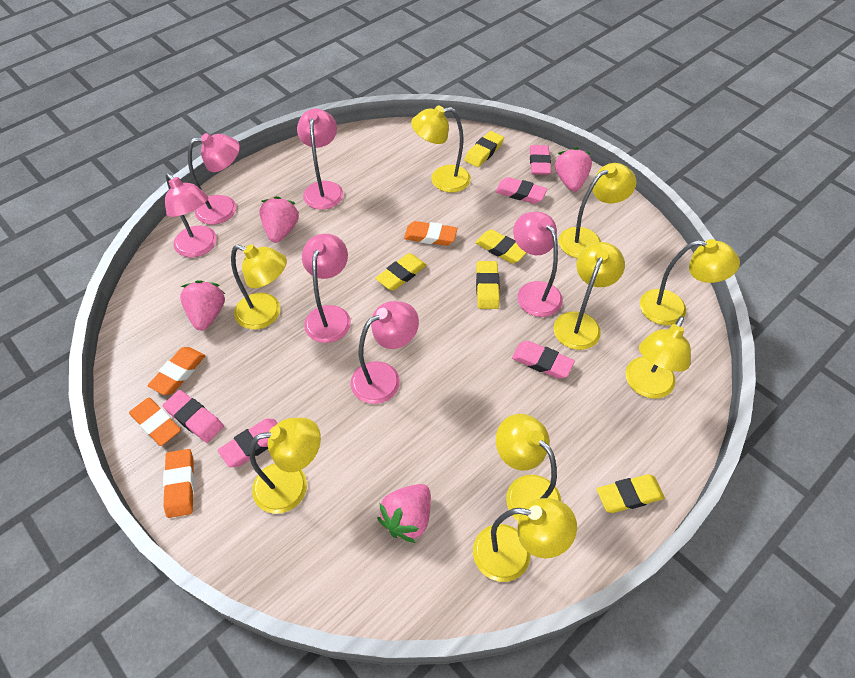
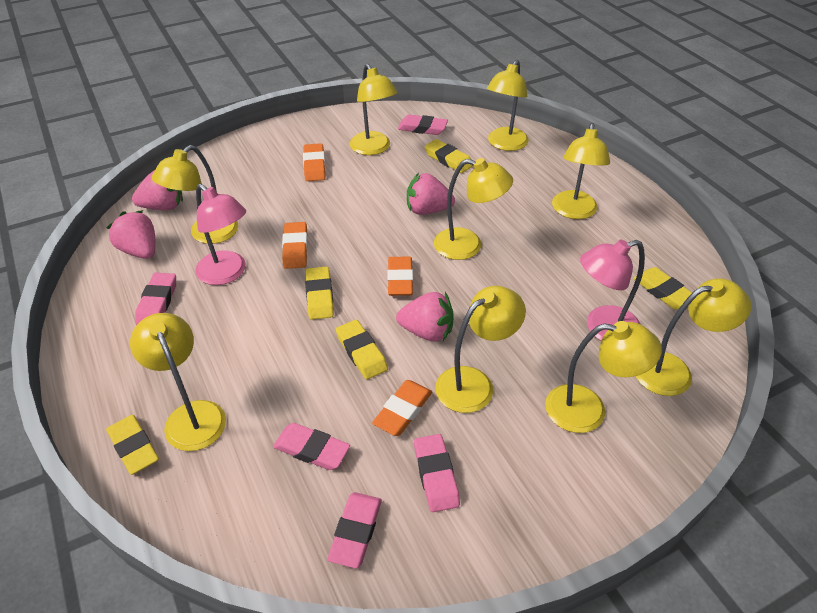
pink lamp: [165,173,217,257] [188,133,240,225] [297,108,344,210] [302,234,351,343] [350,301,419,404] [513,212,563,317] = 6 -> [195,184,246,285] [580,240,645,341] = 2

